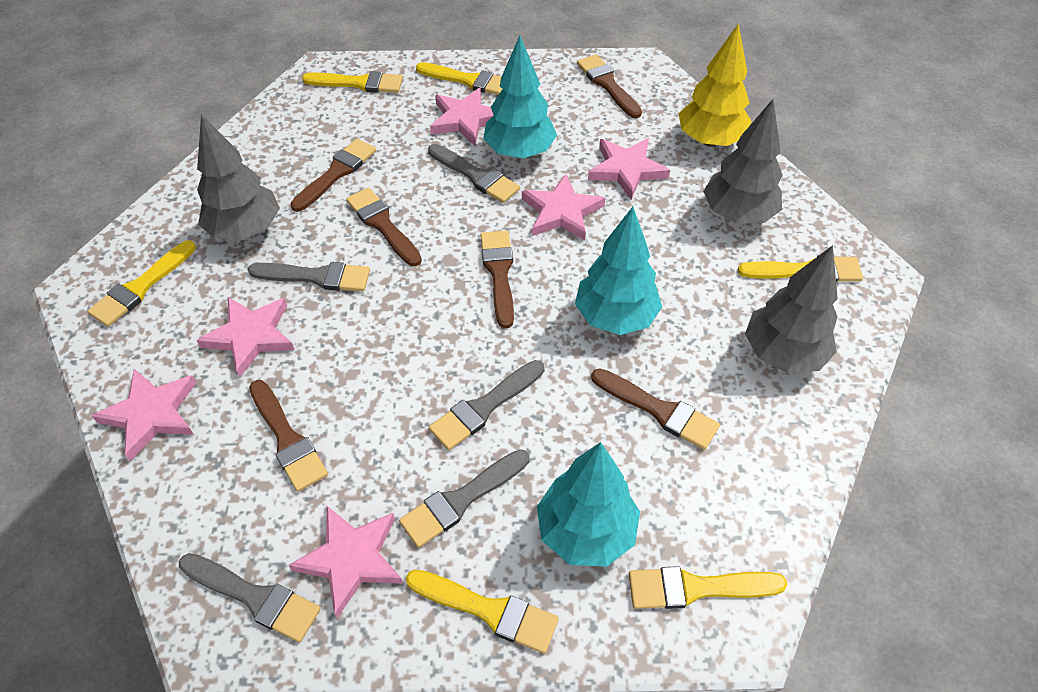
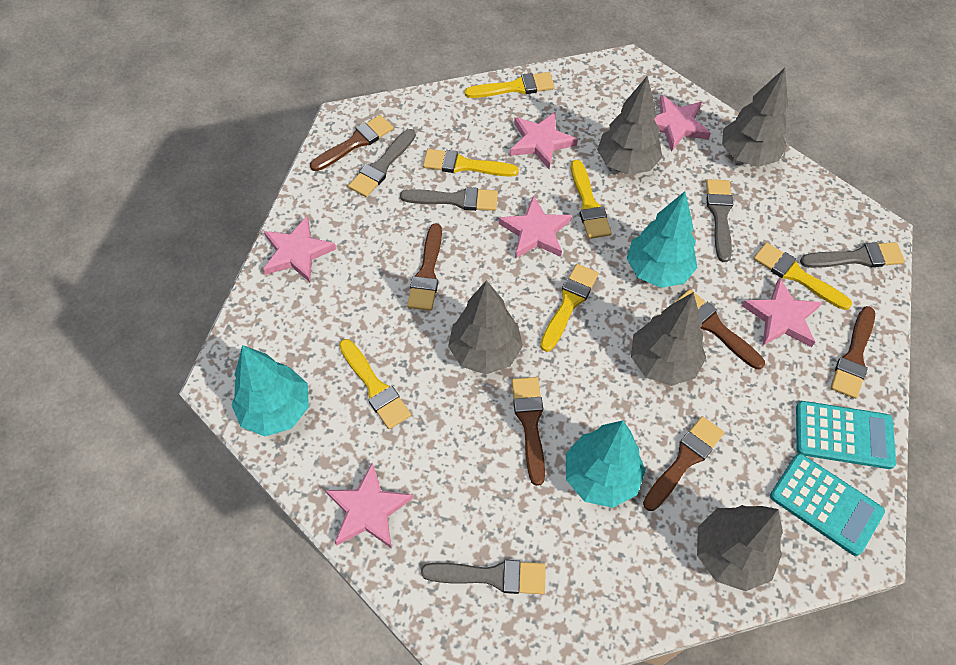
grey tree: [197,115,280,240] [703,99,783,223] [745,245,838,374] = 3 -> [448,280,523,374] [597,76,662,175] [631,292,706,386] [697,505,783,592] [722,68,788,167] = 5
turquoise calculator: none = 0 -> [770,453,885,556] [796,401,896,469] = 2
yellow tree: [678,23,752,147] = 1 -> none = 0

